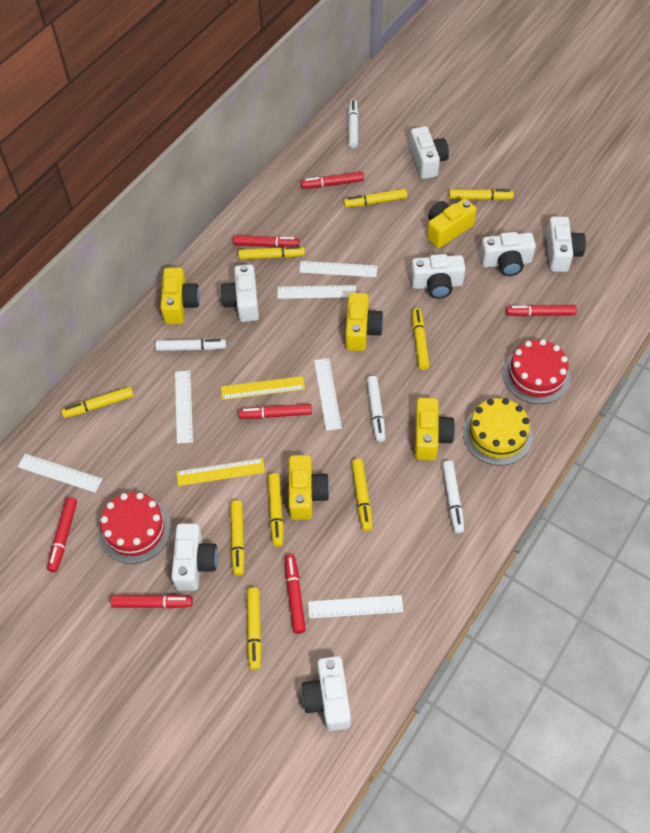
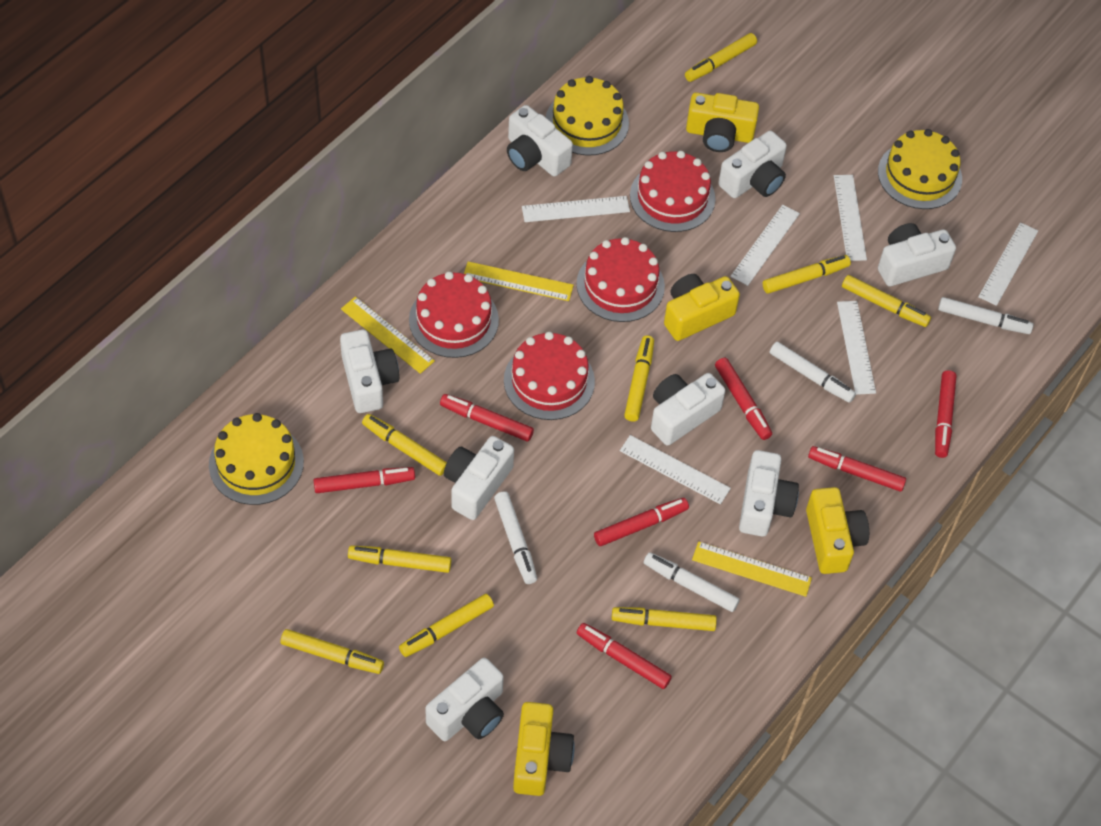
red cake: [99,492,172,564] [503,339,571,404] = 2 -> [409,271,499,358] [504,332,595,420] [577,237,665,322] [630,151,716,232] = 4
white camera: [171,523,218,591] [221,264,259,322] [302,656,351,731] [410,126,449,179] [411,254,465,299] [480,232,536,276] [546,217,586,272] = 7 -> [340,330,399,413] [425,658,504,741] [444,436,514,520] [507,105,573,177] [651,373,725,446] [718,131,787,198] [739,450,799,537] [878,223,956,286] = 8
yellow cake: [463,398,533,465] = 1 -> [209,413,304,505] [546,76,629,156] [878,129,962,209] = 3
yellow camera: [160,267,200,324] [289,455,330,520] [346,293,384,351] [415,398,455,461] [427,199,477,248] = 5 -> [513,702,575,796] [664,274,740,341] [686,93,759,152] [806,487,869,574] = 4
yellow ruler: [177,458,265,486] [221,376,305,400] = 2 -> [341,297,435,374] [464,262,574,301] [692,541,812,597] = 3

